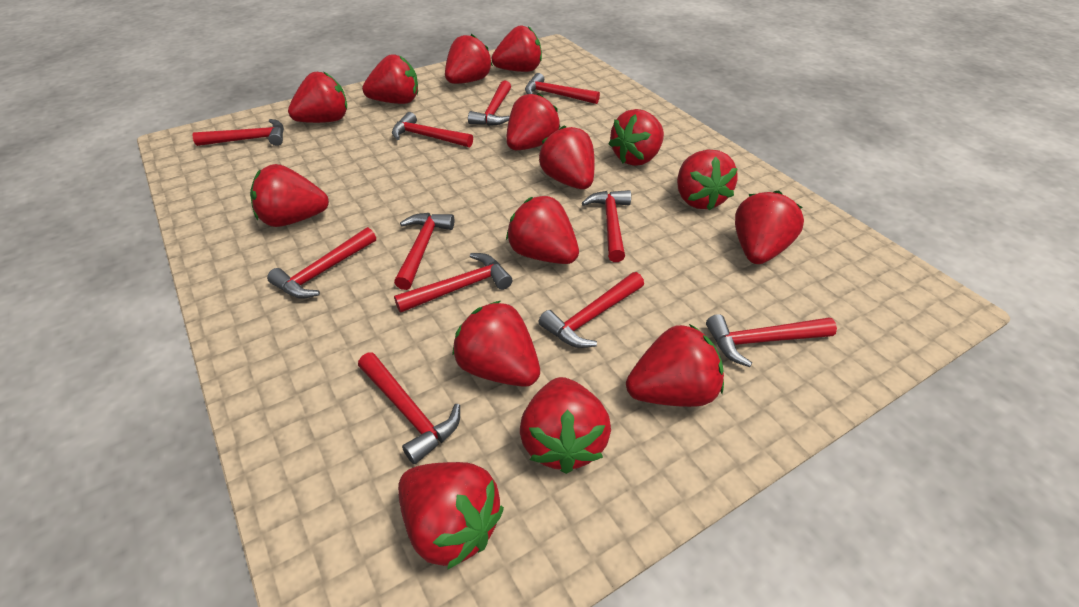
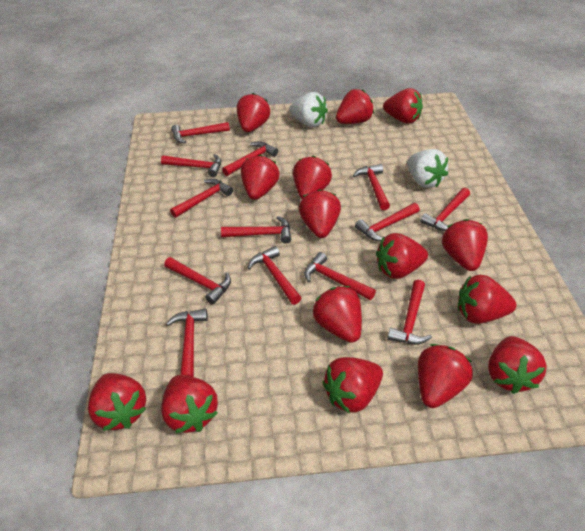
red hammer: [192,119,284,146] [267,227,376,299] [358,352,460,464] [392,112,473,148] [394,213,454,290] [394,253,512,313] [468,80,511,126] [525,73,600,104] [539,272,644,348] [582,190,631,262] [706,314,837,367] = 11 -> [161,154,221,177] [164,257,231,305] [166,309,208,377] [170,179,233,218] [171,122,230,143] [221,216,291,244] [222,141,278,176] [248,246,301,305] [304,252,376,300] [353,164,390,210] [355,203,420,241] [387,280,432,345] [420,188,470,231] = 13
white strawberry: none = 0 -> [289,92,328,127] [407,149,448,188] = 2

